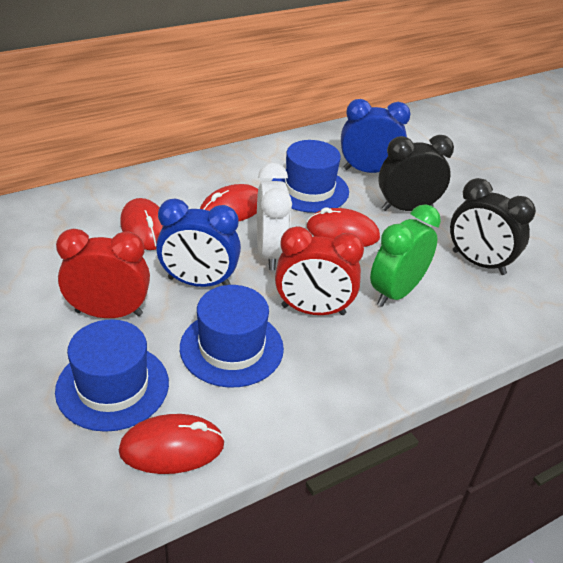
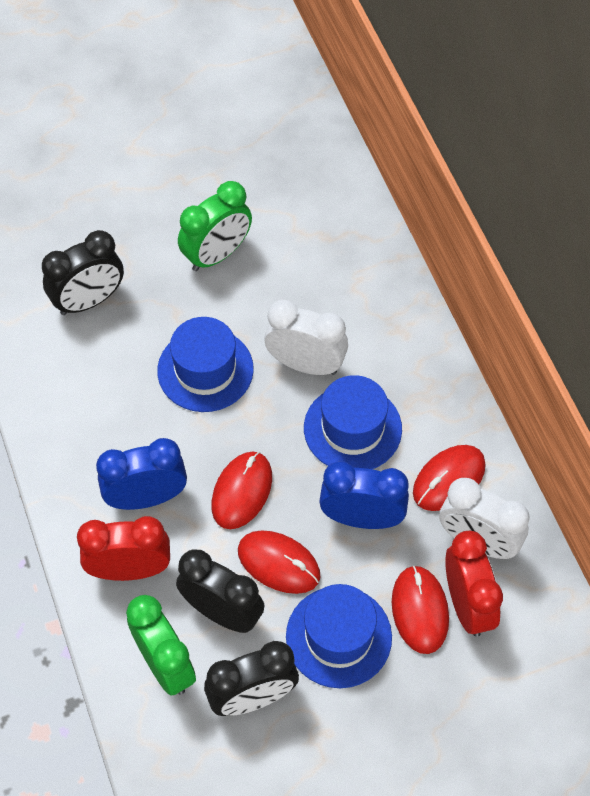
black clock: [378,135,454,211] [450,178,536,275] = 2 -> [42,230,124,315] [176,549,265,633] [204,641,299,716] = 3
green clock: [370,204,441,307] = 1 -> [126,595,196,696] [178,181,252,271] = 2
white clock: [257,163,292,270] = 1 -> [264,300,348,375] [439,478,530,559] = 2

